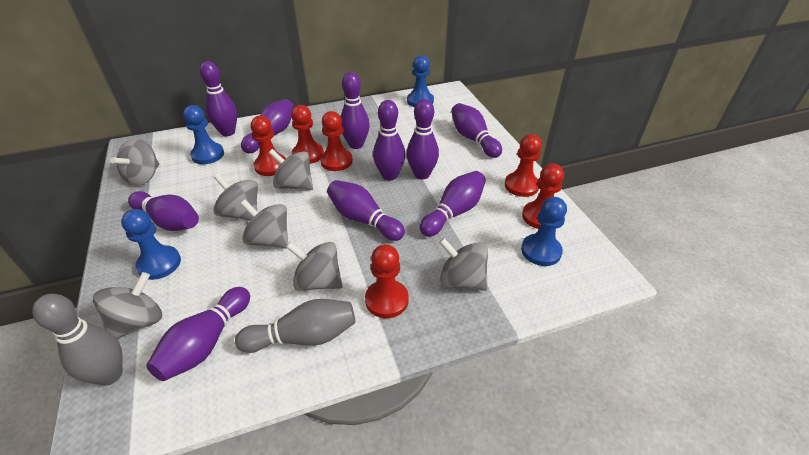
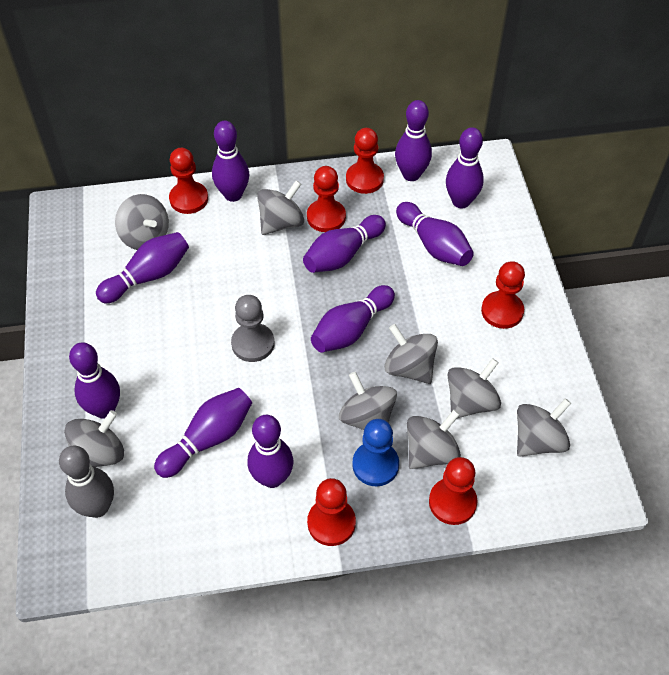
blue pawn: [121,209,181,280] [183,105,224,164] [407,55,434,107] [521,197,567,266] = 4 -> [352,419,399,487] = 1
grey bowling pin: [32,294,123,386] [235,299,356,353] = 2 -> [59,446,114,518] = 1
grey pawn: none = 0 -> [231,295,274,362] = 1
grey spinning top: [93,272,162,339] [110,138,159,186] [213,174,258,221] [240,200,288,248] [269,149,313,190] [286,242,343,291] [439,238,488,291] = 7 -> [64,410,124,467] [115,194,169,250] [257,180,304,235] [339,372,397,430] [384,324,438,384] [407,409,461,469] [447,358,501,418] [517,398,571,457] = 8

